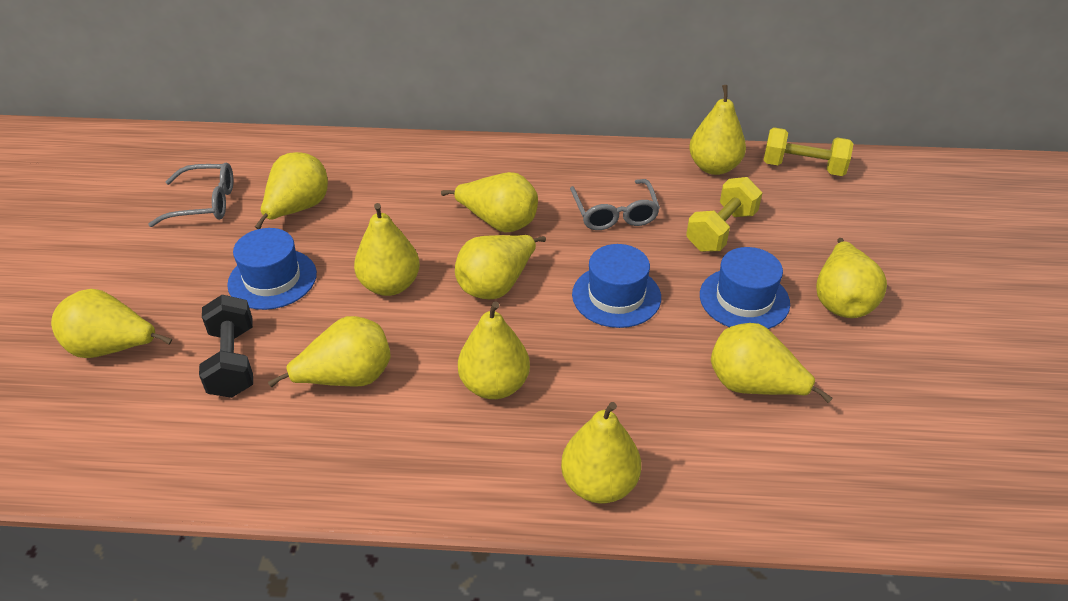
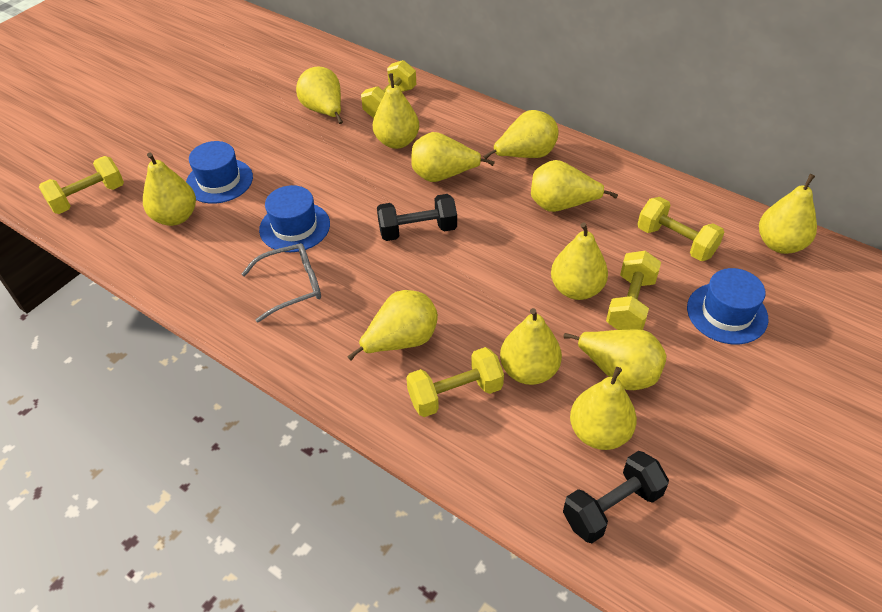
black dumbbell: [199,295,253,398] = 1 -> [377,194,457,241] [563,451,669,543] = 2
grey glasses: [148,163,233,227] [570,179,660,230] = 2 -> [241,243,321,323] = 1
yellow dumbbell: [686,177,762,252] [764,127,854,176] = 2 -> [39,156,124,214] [361,60,416,118] [406,347,504,417] [606,251,661,330] [637,197,725,261] = 5
yellow pear: [51,289,172,358] [255,152,328,229] [268,316,391,387] [354,203,420,296] [441,172,538,233] [455,235,546,299] [458,301,530,399] [561,402,641,504] [689,85,746,175] [711,323,833,403] [816,238,887,318] = 11 -> [143,152,196,226] [296,67,343,124] [347,290,438,360] [373,73,419,149] [411,132,495,182] [483,110,559,159] [500,308,562,385] [531,160,618,212] [551,222,608,300] [563,329,666,390] [570,367,637,450] [759,174,817,254] = 12

